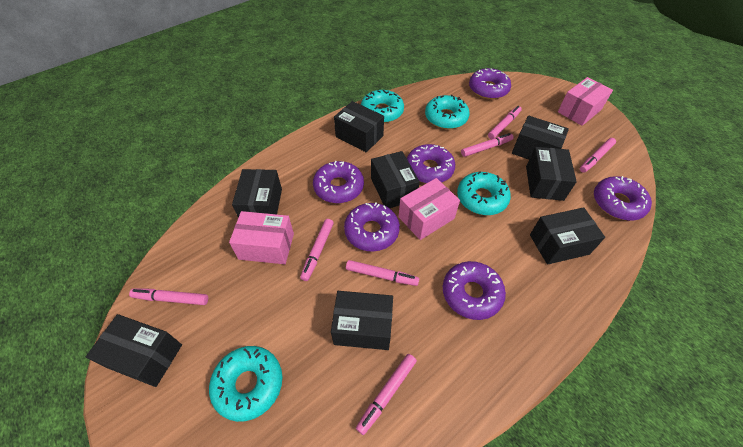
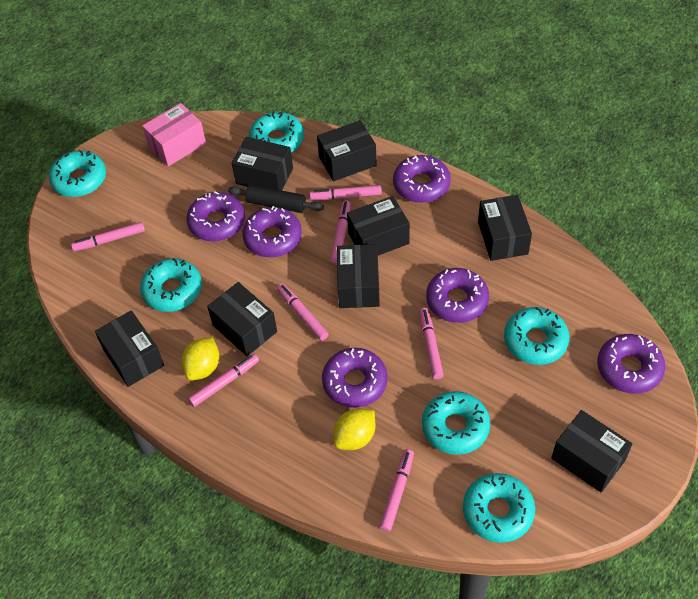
black rolling pin: none = 0 -> [228,185,324,213] = 1
pink box: [229,211,294,264] [398,178,460,240] [558,77,613,126] = 3 -> [142,103,206,167] = 1
turquoise donut: [209,346,283,422] [361,90,404,123] [425,95,470,129] [457,171,511,215] = 4 -> [49,150,106,197] [140,258,202,312] [249,111,304,153] [422,391,490,455] [463,473,535,543] [504,307,569,365] = 6
yellow lemon: none = 0 -> [181,337,219,381] [334,409,375,450] = 2

